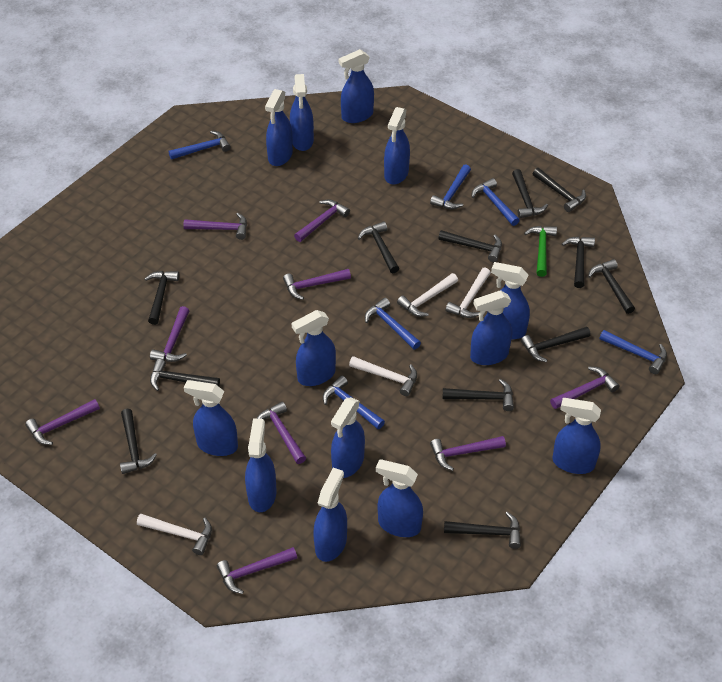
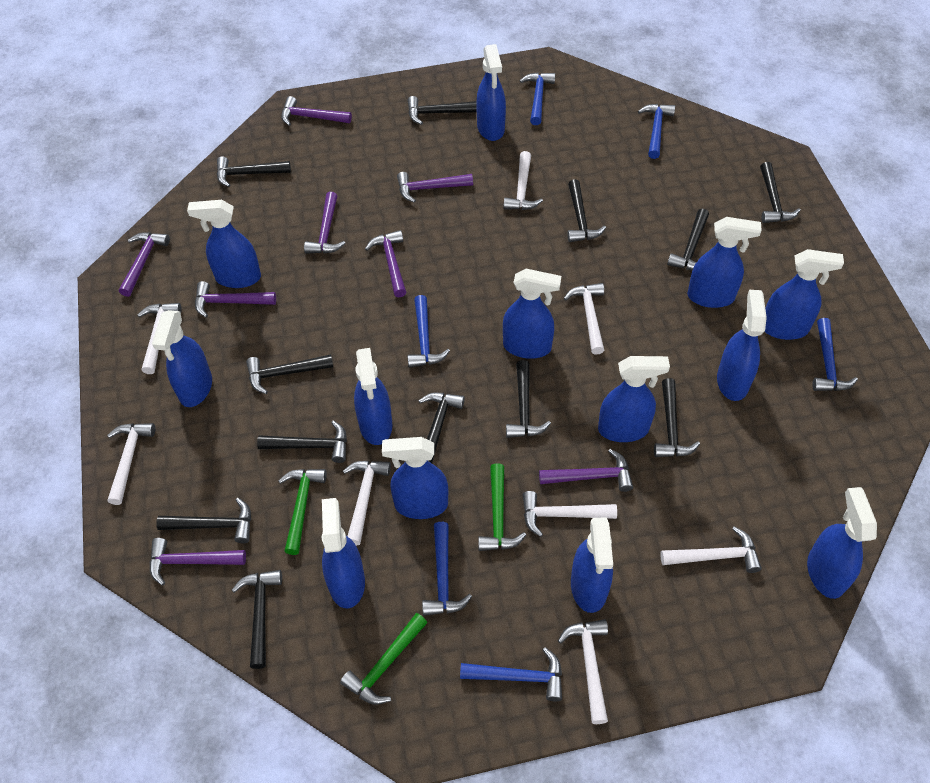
green hammer: [524,226,557,277] = 1 -> [278,469,327,555] [340,613,428,705] [478,463,526,551] = 3
purple hammer: [25,399,100,445] [150,306,190,362] [184,213,247,240] [217,547,297,594] [257,401,306,464] [283,269,351,300] [294,199,350,242] [430,436,506,471] [550,367,619,409] = 9 -> [119,232,170,297] [150,538,246,586] [195,281,276,318] [281,96,352,126] [304,192,345,254] [365,230,406,297] [397,172,473,203] [539,449,633,492] = 8
white hammer: [137,514,212,555] [349,356,417,396] [397,273,458,317] [445,268,491,318] = 4 -> [107,423,155,505] [137,303,182,374] [343,461,391,546] [503,151,543,210] [523,491,617,537] [558,619,608,724] [564,283,604,355] [660,526,762,573] = 8

